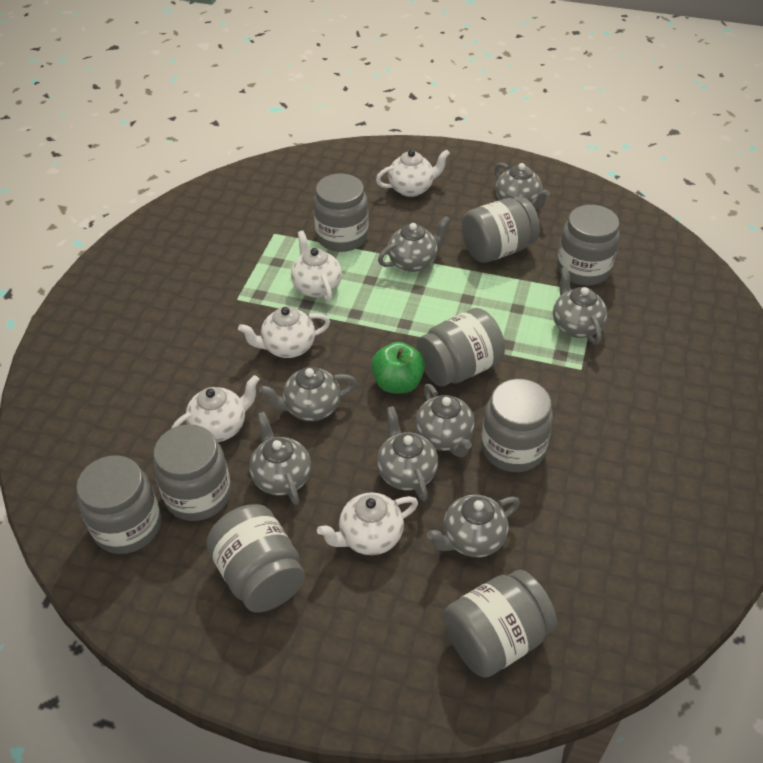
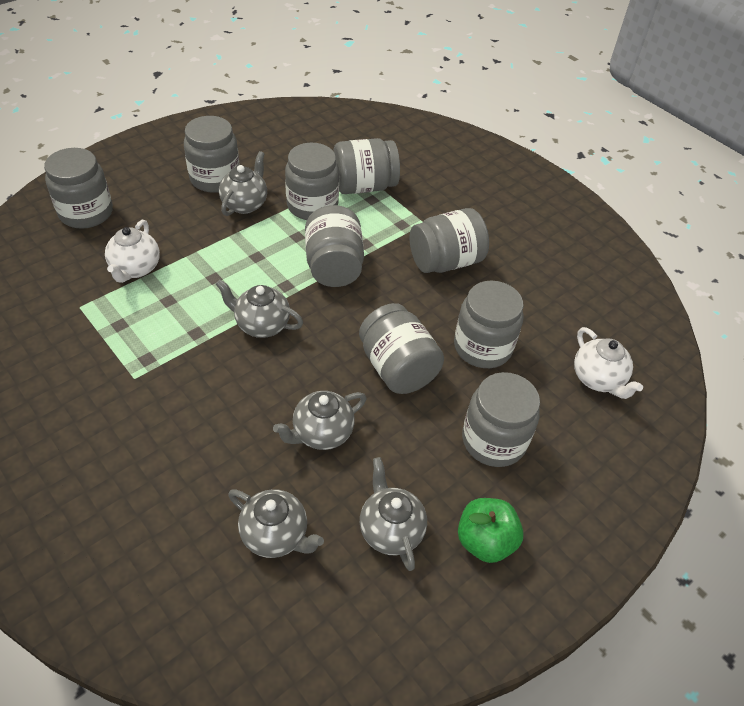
grey teapot: [249,412,311,505] [259,367,357,421] [377,406,438,501] [378,216,450,272] [415,384,475,457] [427,495,520,557] [495,163,550,210] [553,267,607,344] = 8 -> [215,280,303,338] [219,151,267,216] [228,489,324,558] [273,391,367,450] [360,457,427,571] = 5
white teapot: [172,375,259,442] [238,306,330,358] [291,230,342,302] [317,492,418,555] [376,149,450,197] = 5 -> [105,220,160,283] [574,327,643,399] = 2

